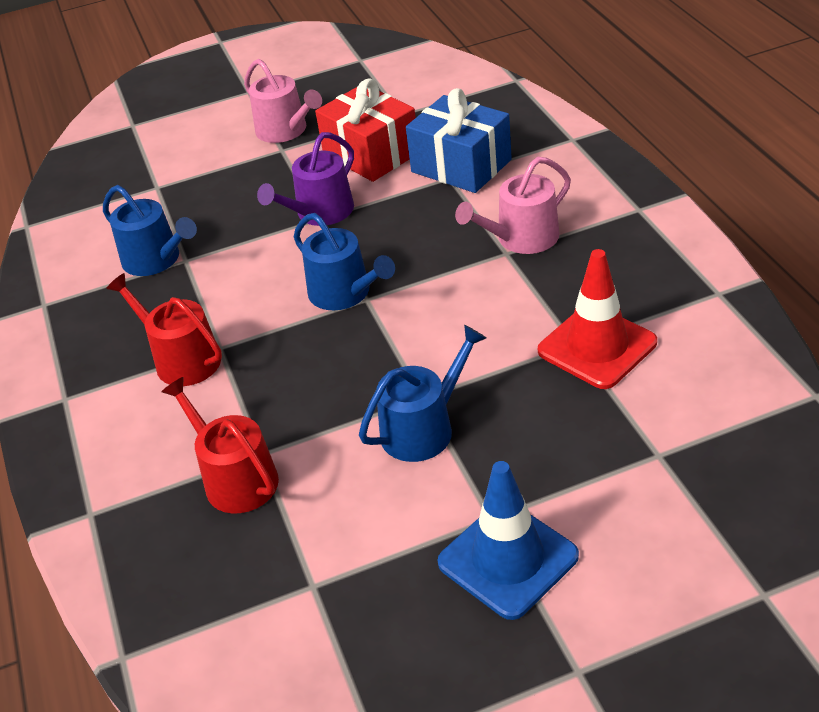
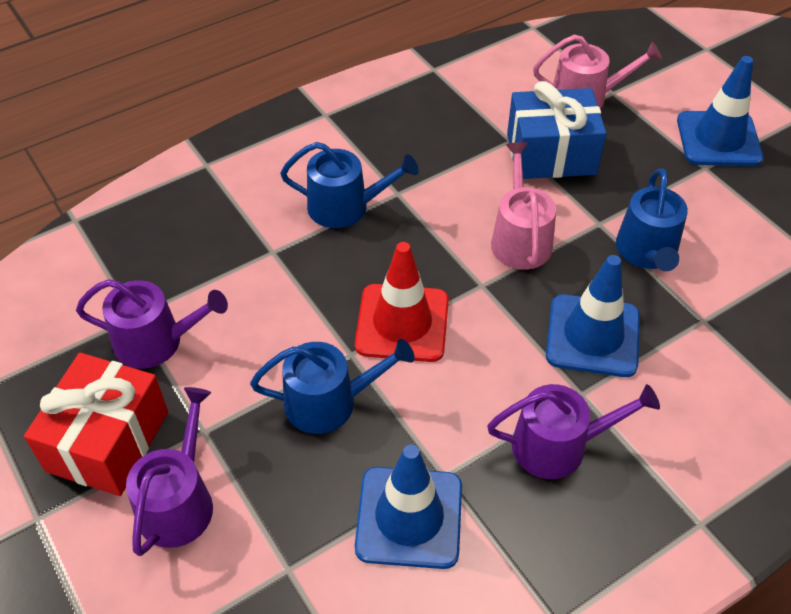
blue traffic cone: [437,461,579,620] = 1 -> [355,444,462,569] [546,255,640,377] [677,56,763,166] = 3
purple watering can: [257,132,354,226] = 1 -> [76,279,228,369] [126,387,213,556] [487,384,660,479] = 3
red watering can: [106,273,222,386] [161,377,279,514] = 2 -> none = 0

